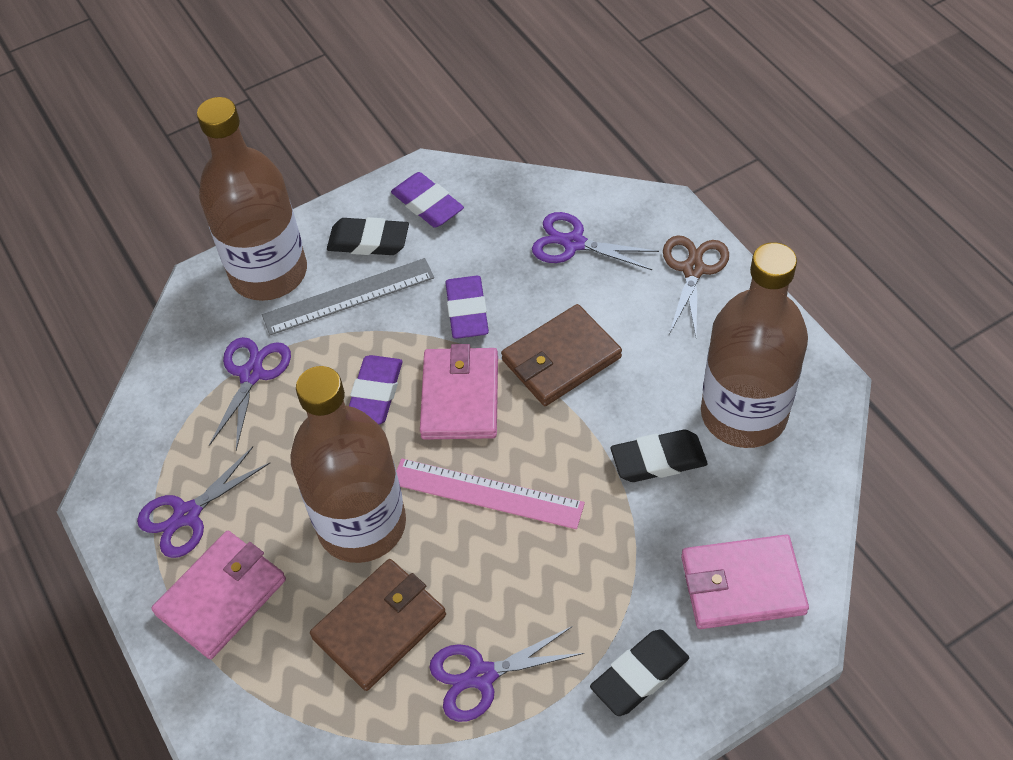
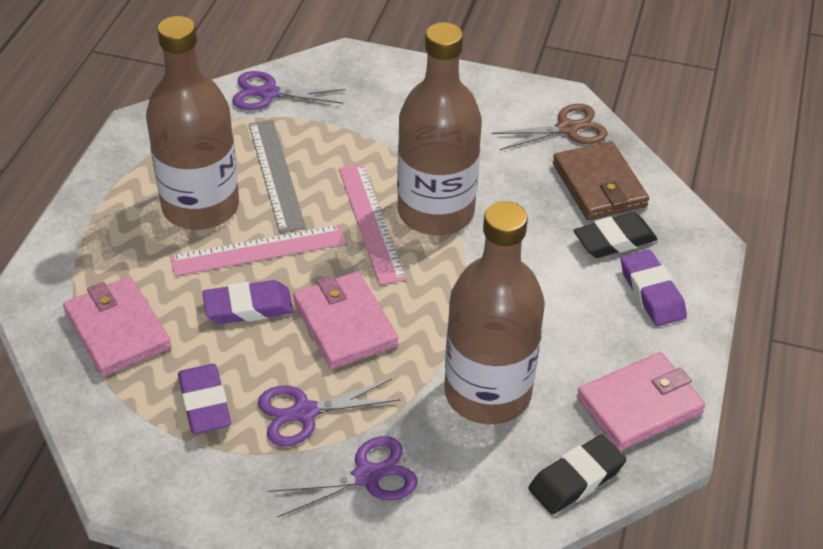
black eraser: [327,217,409,255] [590,630,689,716] [611,430,707,482] = 3 -> [528,434,626,514] [573,212,657,258] = 2
brown wallet: [310,559,446,691] [501,304,622,406] = 2 -> [553,141,649,220] = 1
pink ruler: [396,458,585,529] = 1 -> [170,224,346,276] [339,164,406,285] = 2
purple scissors: [137,447,270,558] [209,337,291,451] [429,626,584,722] [532,212,659,270] = 4 -> [232,71,346,110] [258,379,400,446] [268,436,418,518] = 3

